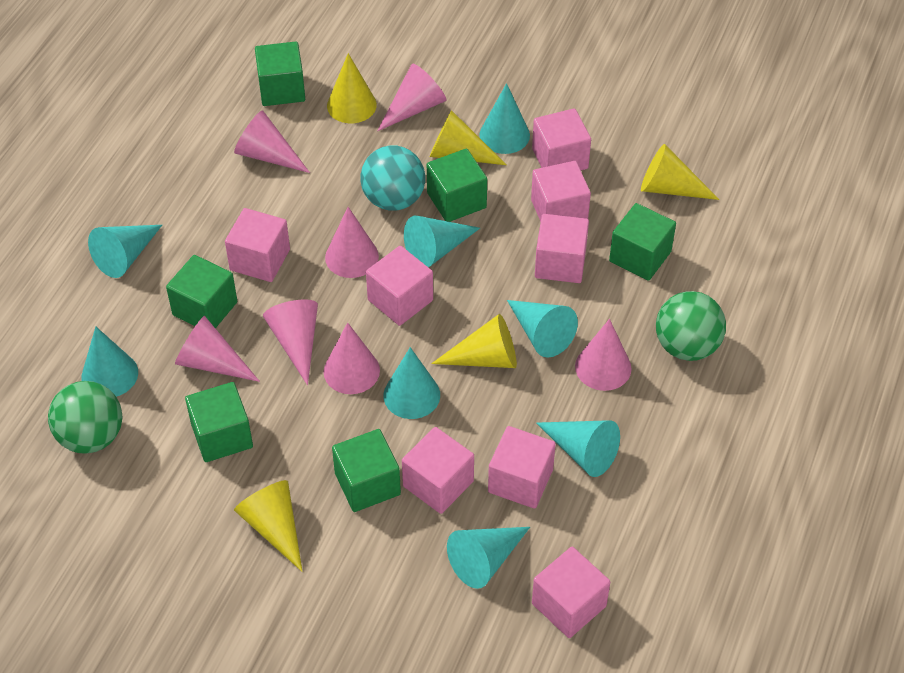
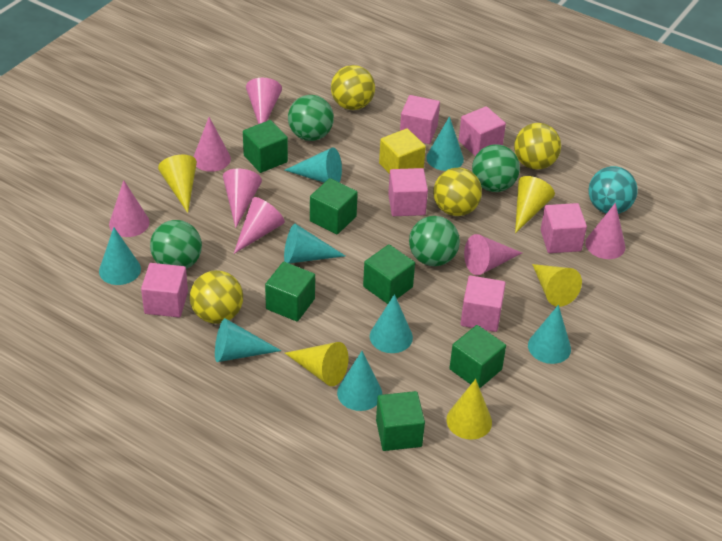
green ball: [48,381,122,454] [656,291,726,361] = 2 -> [150,220,202,269] [288,95,334,141] [409,216,460,266] [472,144,520,192] = 4
pink cube: [225,208,290,282] [366,246,433,326] [402,427,474,514] [488,426,556,509] [531,161,591,222] [532,108,591,170] [532,547,610,638] [535,214,589,283] = 8 -> [141,263,188,317] [388,168,428,216] [400,95,440,144] [459,106,506,156] [461,275,506,332] [541,203,587,253] = 6
yellow ball: none = 0 -> [190,270,243,324] [331,65,375,110] [433,168,482,216] [514,123,561,170] = 4
yellow cube: none = 0 -> [379,128,426,174] = 1

